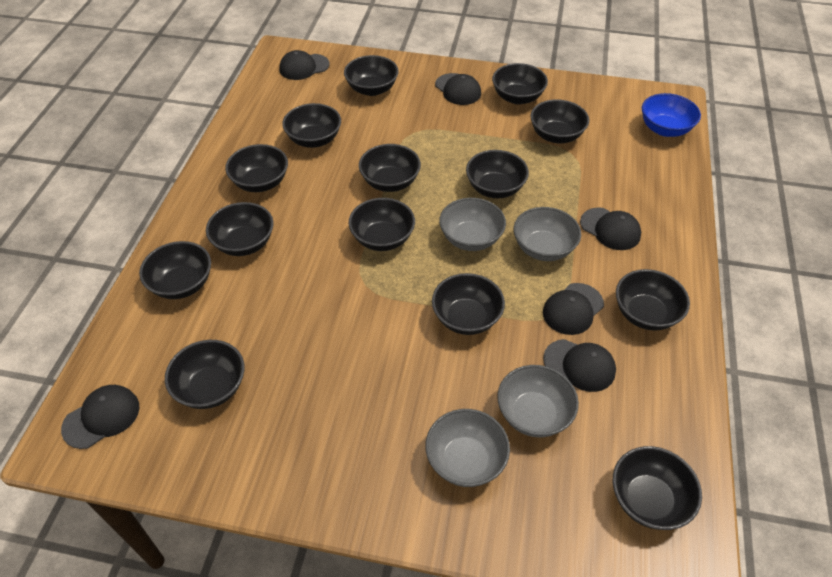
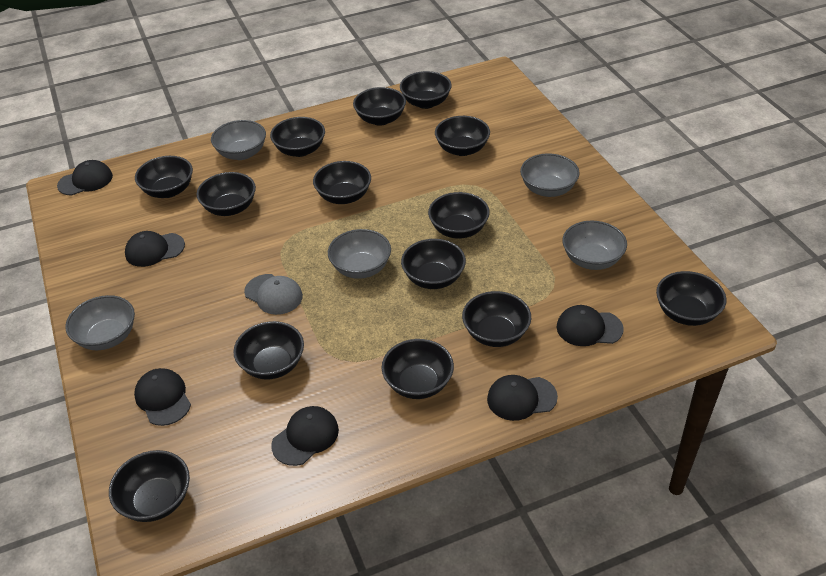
blue bowl: [642,93,701,137] = 1 -> none = 0
grey bowl: [425,409,510,487] [439,198,506,251] [497,365,579,437] [514,207,581,261] = 4 -> [65,295,135,350] [211,120,266,160] [328,229,391,279] [520,153,580,197] [562,221,627,270] = 5
grey cap: none = 0 -> [244,274,303,315] = 1

